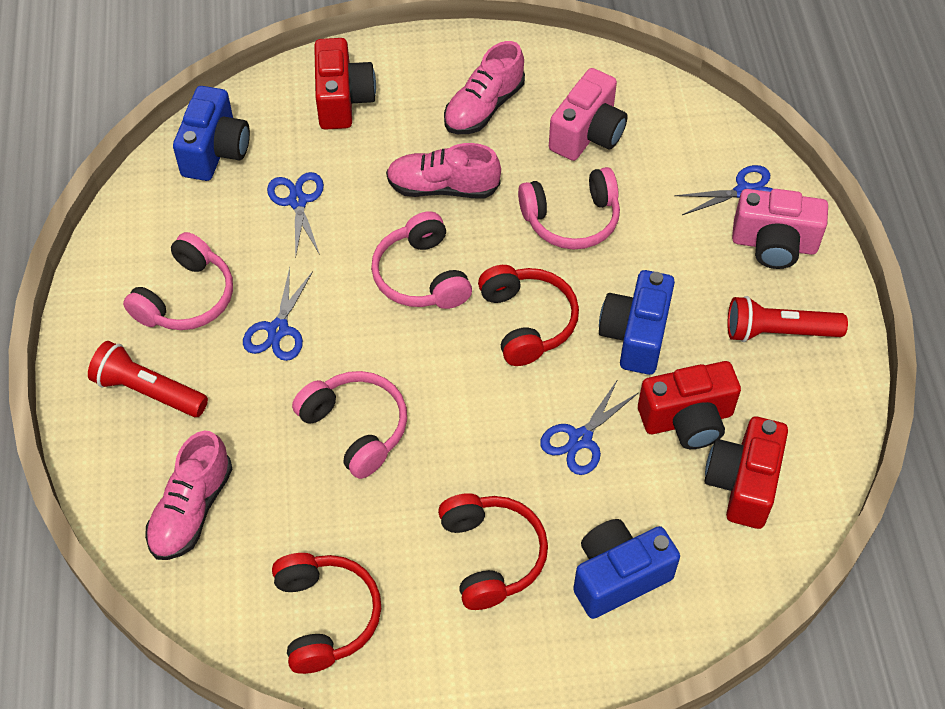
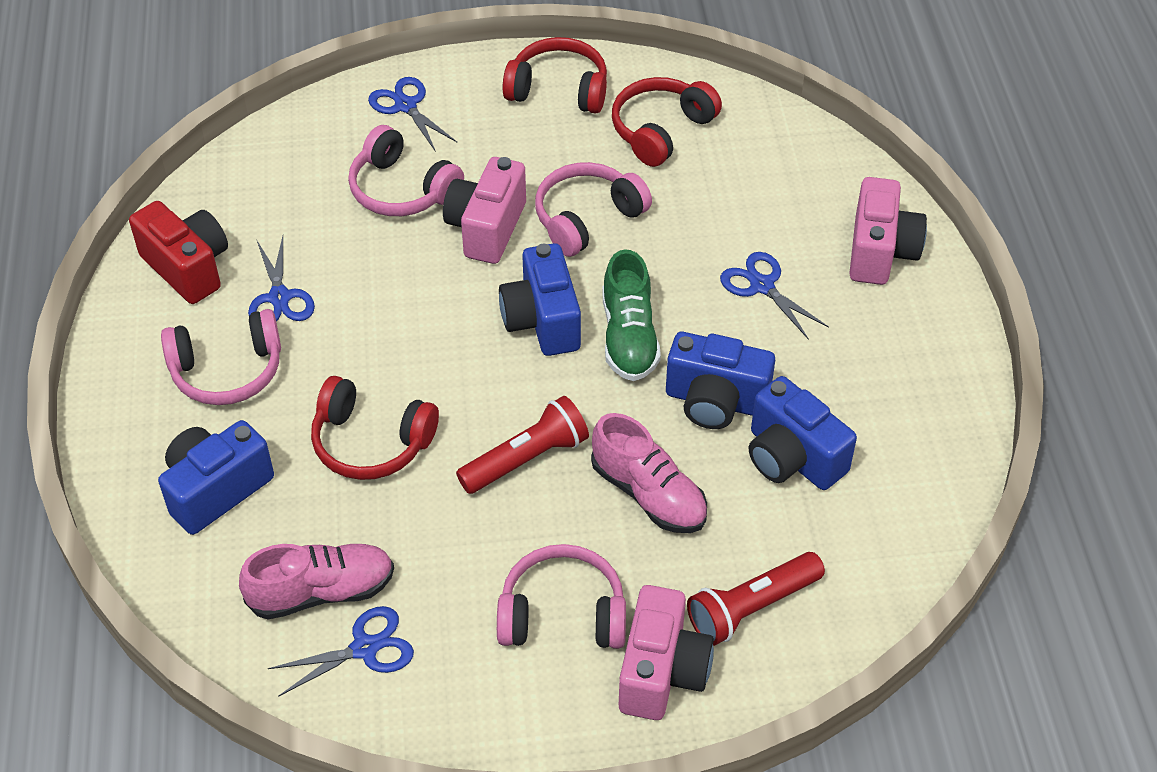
blue camera: [173,86,250,181] [573,519,680,619] [599,270,675,375] = 3 -> [158,420,274,535] [499,243,581,356] [666,332,775,429] [749,376,857,490] = 4
green shoe: none = 0 -> [602,249,661,381] = 1
pink camera: [549,68,628,161] [732,189,828,269] = 2 -> [443,157,526,264] [619,585,714,720] [849,177,927,285] = 3
pink shoe: [145,430,232,560] [386,143,501,198] [444,41,525,134] = 3 -> [239,544,394,619] [591,413,707,533] = 2
red camera: [314,38,376,130] [638,361,741,449] [705,417,788,529] = 3 -> [129,201,228,304] = 1

